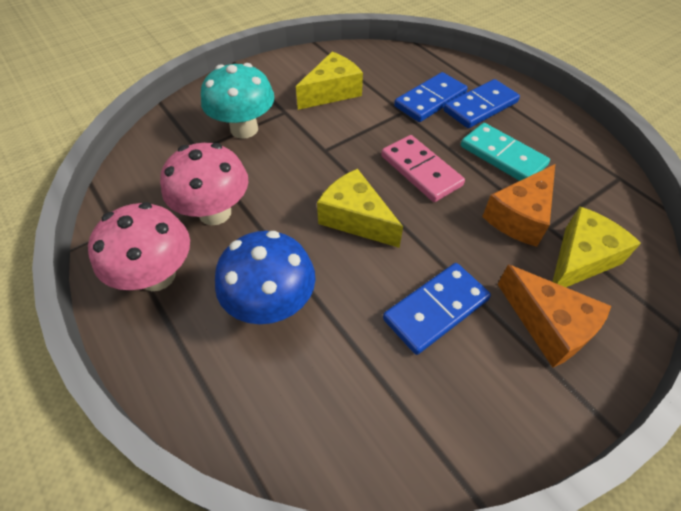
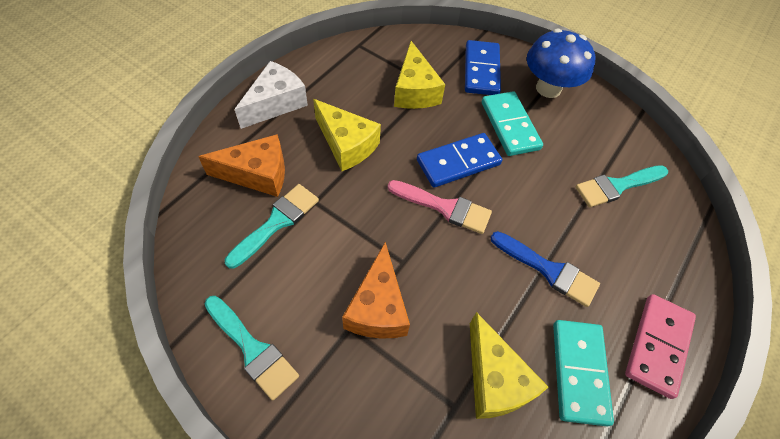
blue brush: none = 0 -> [491,231,600,307] = 1
blue domino: [383,263,491,355] [394,72,468,122] [444,79,520,128] = 3 -> [417,133,502,187] [465,40,501,95] = 2
pink brush: none = 0 -> [388,180,492,234] = 1
pink mushroom: [88,202,190,291] [160,143,248,225] = 2 -> none = 0
turquoise brush: none = 0 -> [205,296,299,401] [225,184,319,269] [575,165,668,207] = 3
turquoise domino: [461,123,550,181] = 1 -> [482,91,543,156] [553,320,614,427] = 2
turquoise mushroom: [201,63,275,139] = 1 -> none = 0
white cheese: none = 0 -> [235,61,308,129] = 1

